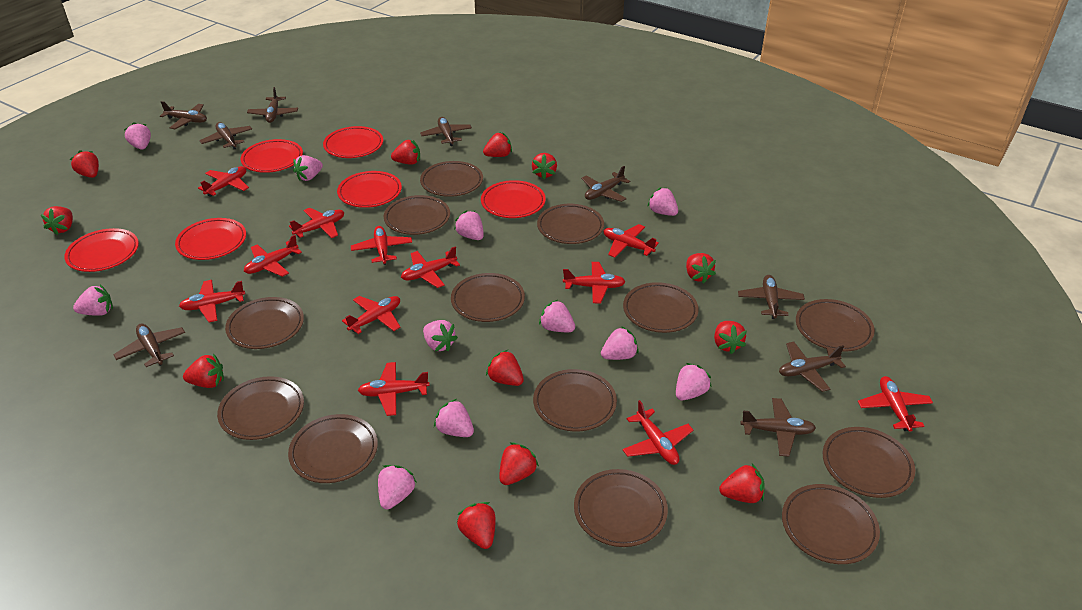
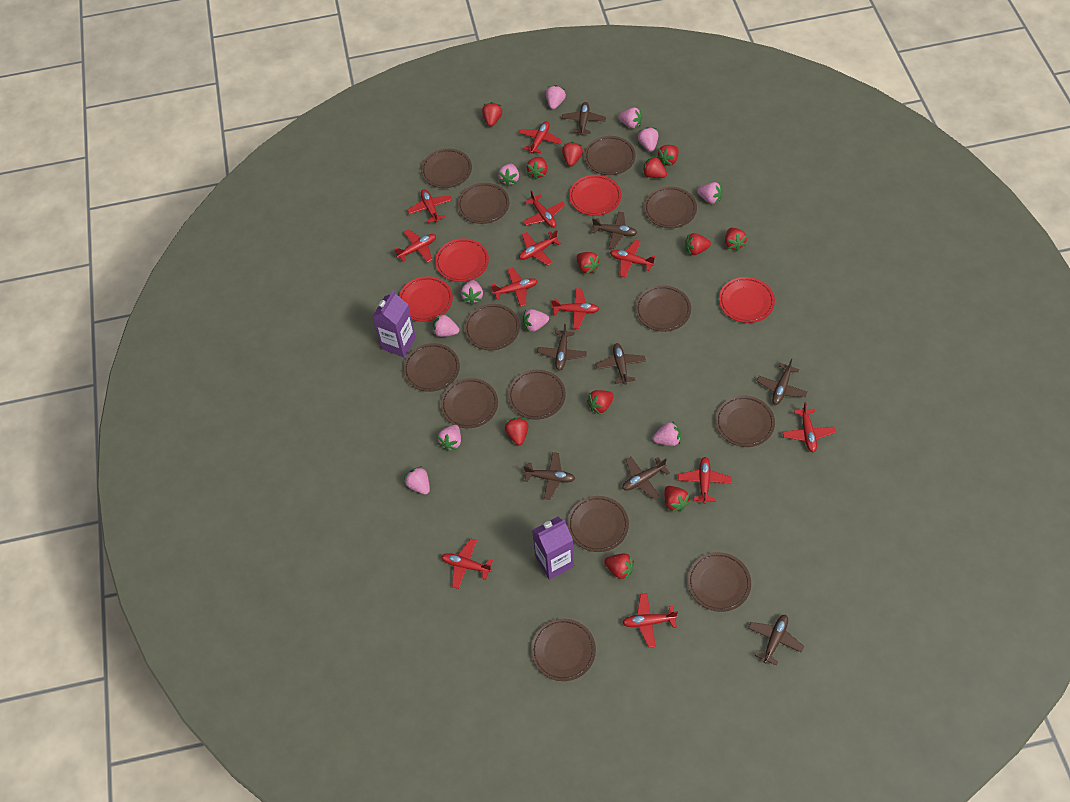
brown plane: [113,324,185,367] [160,101,207,129] [200,122,252,149] [247,87,298,123] [420,117,472,146] [581,166,630,202] [738,275,805,319] [740,398,816,457] [779,342,846,392] = 9 -> [524,452,575,500] [537,324,587,371] [562,102,606,135] [592,211,637,249] [596,343,646,385] [622,457,670,500] [748,615,804,666] [757,359,807,405] = 8
purple carton: none = 0 -> [372,290,416,357] [532,517,574,580] = 2
red plate: [64,228,139,272] [175,218,246,260] [241,139,303,173] [323,126,383,158] [337,171,402,208] [481,180,546,218] = 6 -> [399,276,453,322] [435,238,489,282] [569,175,621,216] [719,277,775,323] = 4

